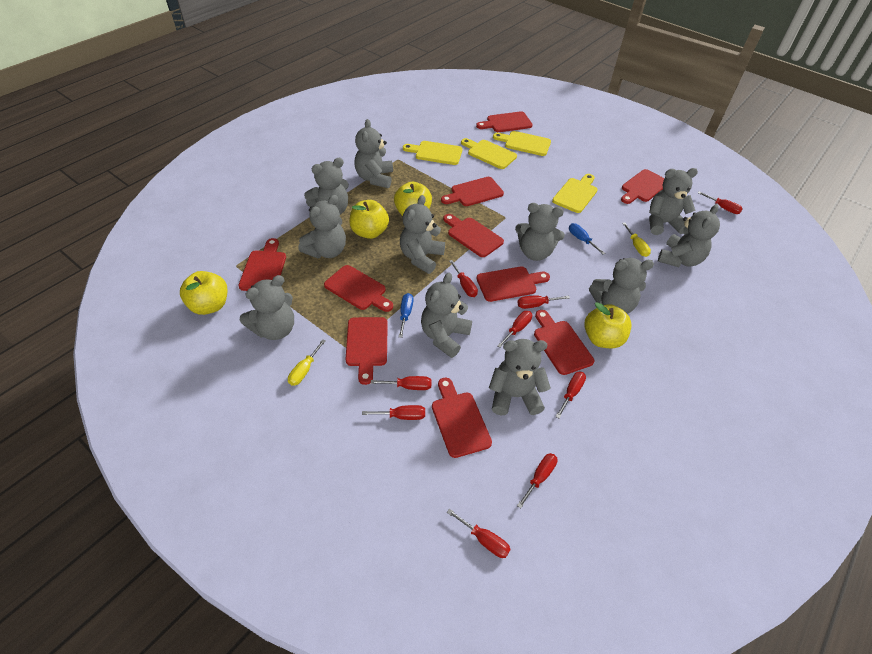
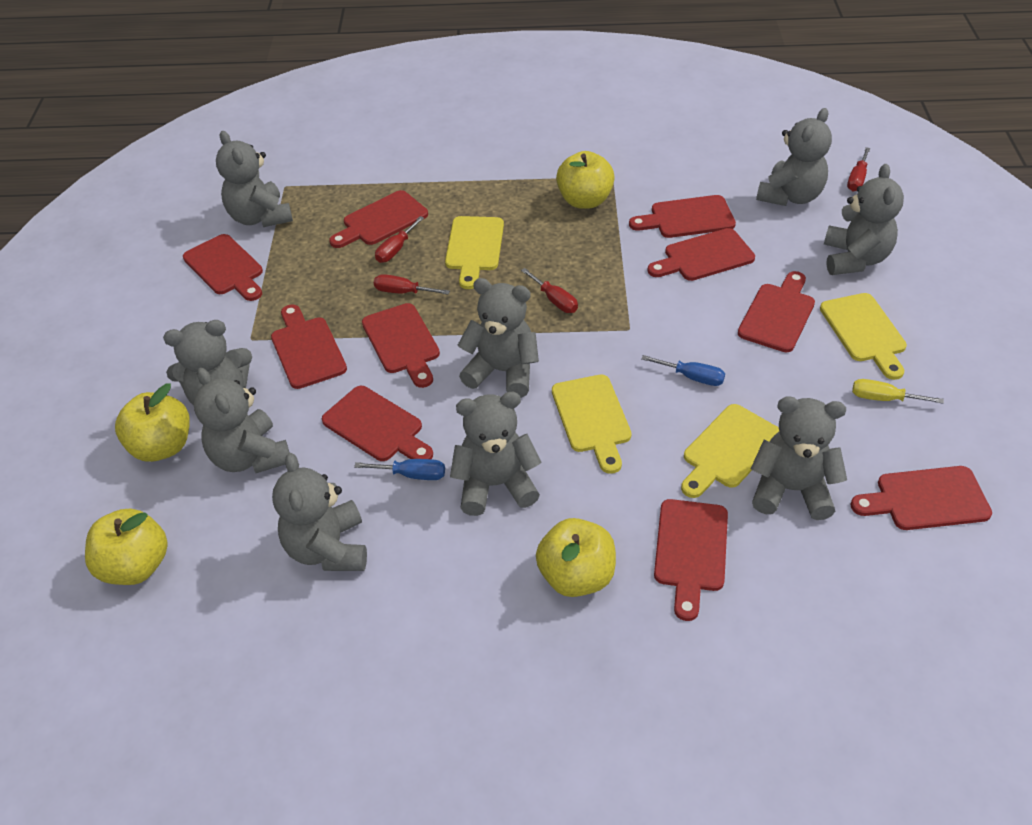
grey teddy bear: [240,275,294,340] [298,195,346,258] [304,158,349,215] [355,119,393,188] [400,195,445,274] [421,273,472,358] [489,339,551,415] [515,203,565,261] [589,258,654,314] [649,168,698,235] [658,204,720,267] = 11 -> [163,320,252,405] [194,368,290,473] [216,131,293,227] [272,453,367,571] [450,392,542,516] [457,278,539,398] [751,396,847,520] [756,108,832,206] [824,164,904,275] = 9
red screwdriver: [362,405,425,420] [371,376,431,390] [447,509,511,558] [449,260,478,297] [497,311,532,348] [517,453,558,508] [518,295,570,309] [555,372,586,418] [698,191,743,214] = 9 -> [374,274,450,295] [375,216,424,263] [521,268,578,313] [847,147,870,191] = 4
yellow screwdriver: [288,339,326,386] [622,223,651,257] = 2 -> [852,379,944,404] = 1

